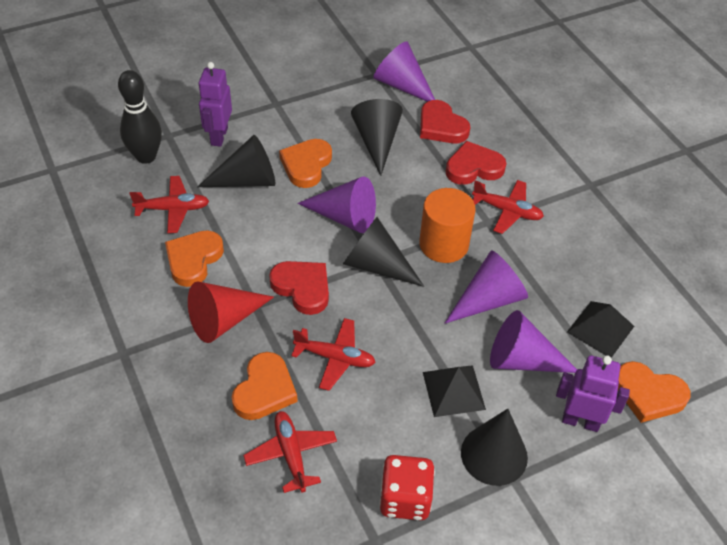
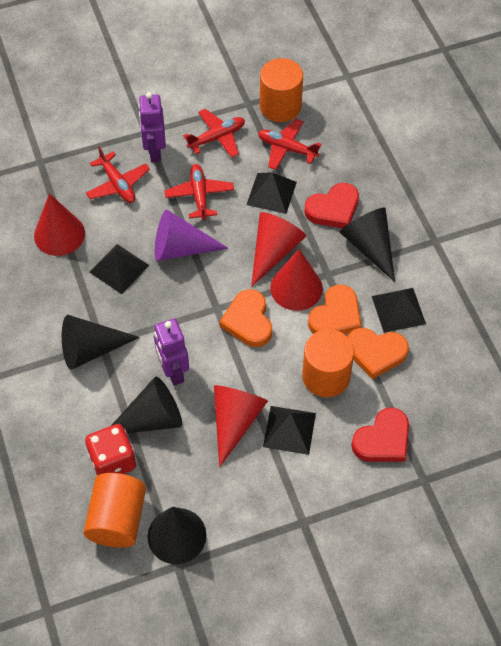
black bowling pin: [118,70,162,164] = 1 -> none = 0
black pyramid: [423,365,486,417] [567,301,634,358] = 2 -> [90,244,149,294] [246,172,297,214] [263,406,316,455] [372,288,426,333] = 4
orange cylinder: [419,188,476,263] = 1 -> [83,473,146,548] [260,58,303,122] [302,329,354,397] = 3
orange heart: [165,230,224,287] [232,352,298,420] [279,139,332,188] [618,361,691,423] = 4 -> [219,289,272,347] [308,285,362,334] [348,328,409,379] = 3
purple cone: [297,176,376,233] [373,41,435,102] [445,251,528,323] [490,310,577,373] = 4 -> [155,209,229,261] = 1
red cone: [188,281,274,343] = 1 -> [34,193,85,256] [214,385,268,467] [251,212,306,287] [270,249,323,311] = 4
red heart: [269,261,329,315] [420,100,470,143] [446,141,506,185] = 3 -> [304,183,359,228] [351,407,409,462] = 2

